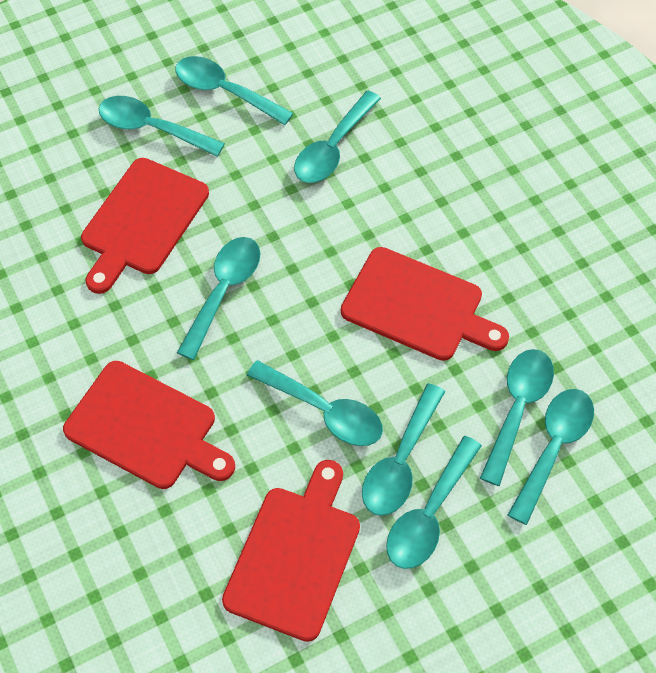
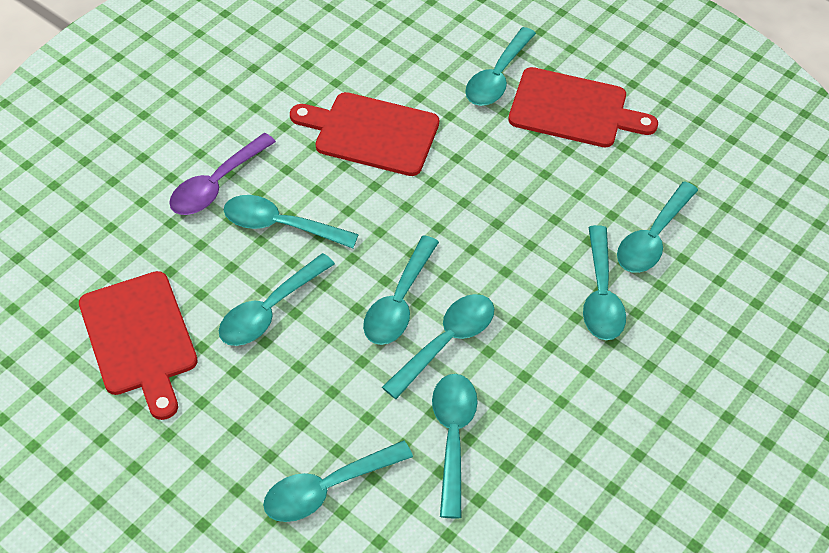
purple spoon: none = 0 -> [169,133,276,215] = 1
red cutting board: [63,361,235,489] [81,158,209,294] [222,460,360,642] [341,247,509,361] = 4 -> [79,271,198,420] [290,92,439,176] [508,67,658,147] = 3

